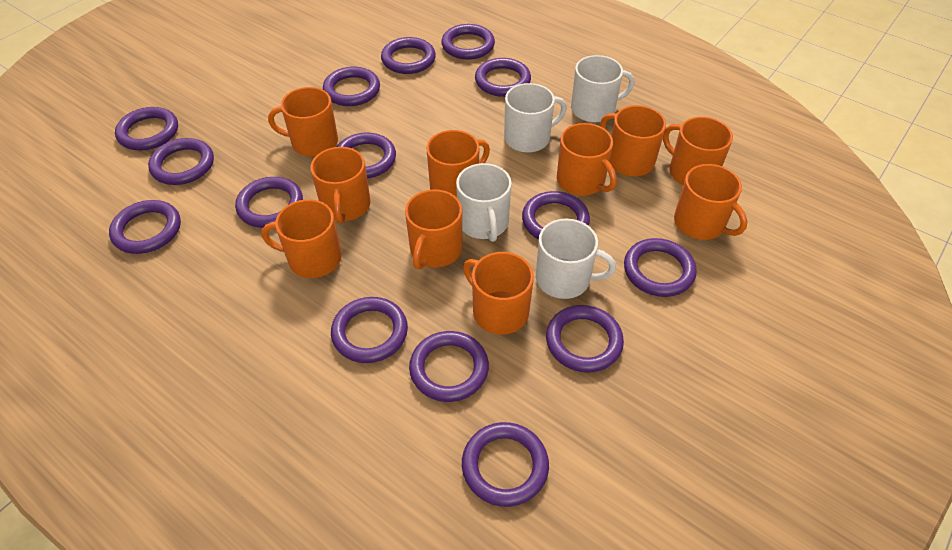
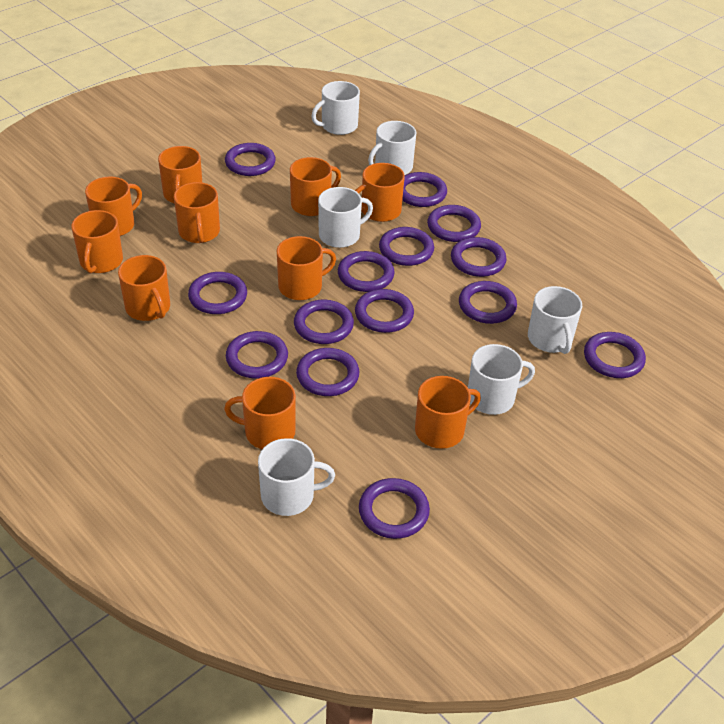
purple ring: [109,200,181,254] [115,107,178,151] [148,138,214,185] [235,177,303,228] [323,67,380,106] [331,297,408,363] [337,132,396,179] [381,37,436,74] [409,331,489,402] [441,24,495,60] [462,422,549,507] [475,58,531,97] [522,191,590,239] [546,305,624,373] [624,238,697,297] = 15 -> [188,272,247,314] [225,143,276,176] [226,331,288,378] [294,300,354,344] [296,348,359,396] [338,251,395,292] [355,289,414,333] [359,478,430,539] [379,227,434,266] [402,172,447,207] [427,205,481,242] [451,237,507,277] [459,281,517,324] [584,332,646,378] = 14
white mug: [456,163,512,242] [504,83,567,153] [536,219,616,299] [571,55,635,122] = 4 -> [258,438,335,516] [311,81,360,135] [318,187,373,248] [368,121,416,175] [468,344,535,415] [528,286,582,354] = 6

